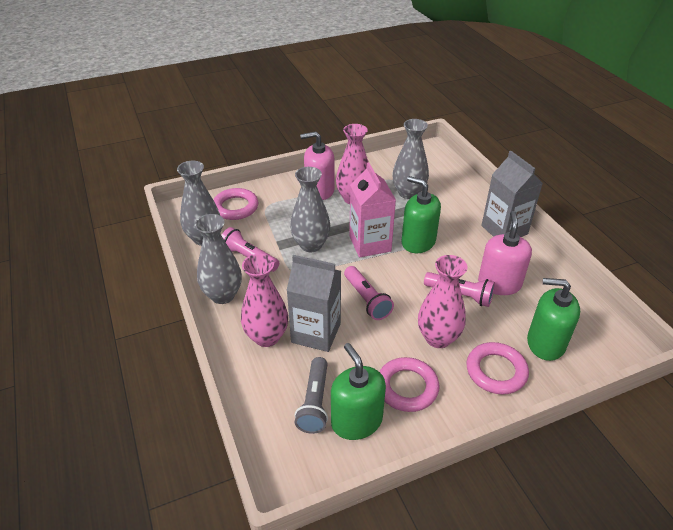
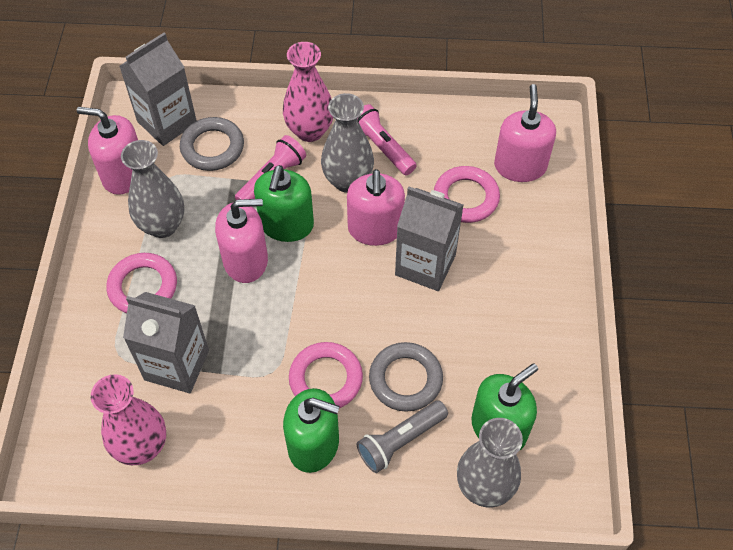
grey carton: [286,255,341,352] [481,151,543,237] = 2 -> [119,33,197,146] [123,292,209,393] [395,187,464,291] = 3
grey ring: none = 0 -> [180,117,244,171] [369,342,443,412] = 2
grey vase: [177,161,220,246] [195,214,242,304] [290,167,331,252] [392,119,429,199] = 4 -> [121,140,185,238] [321,93,374,193] [457,418,523,508] = 3
pink carton: [349,162,396,257] = 1 -> none = 0
pink flashlight: [221,227,279,272] [344,266,394,320] [424,272,495,307] = 3 -> [235,135,306,200] [357,104,417,175] = 2
pink soap dispenser: [300,131,334,200] [478,211,532,295] = 2 -> [77,107,138,195] [215,199,268,283] [347,169,405,246] [494,84,556,182] = 4
pink vase: [241,254,288,347] [336,124,369,204] [418,255,468,348] = 3 -> [91,374,166,465] [283,42,333,142] = 2

